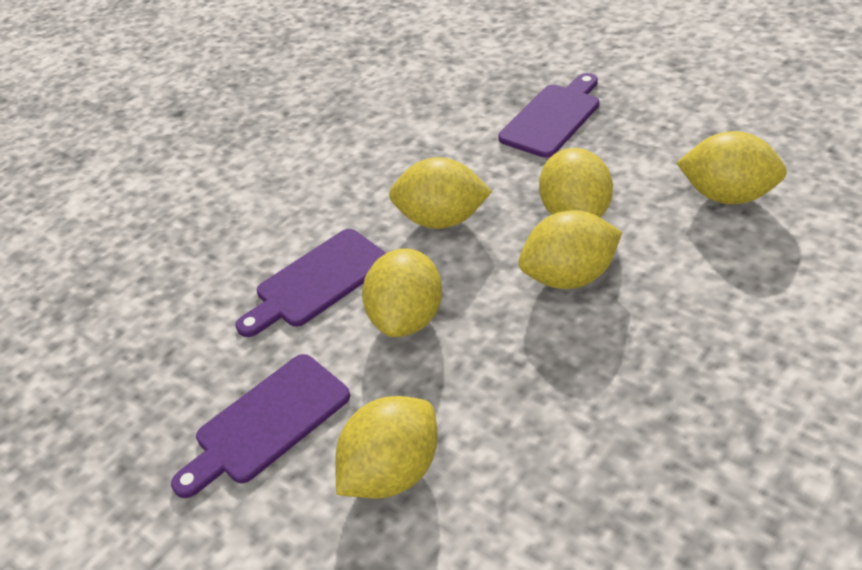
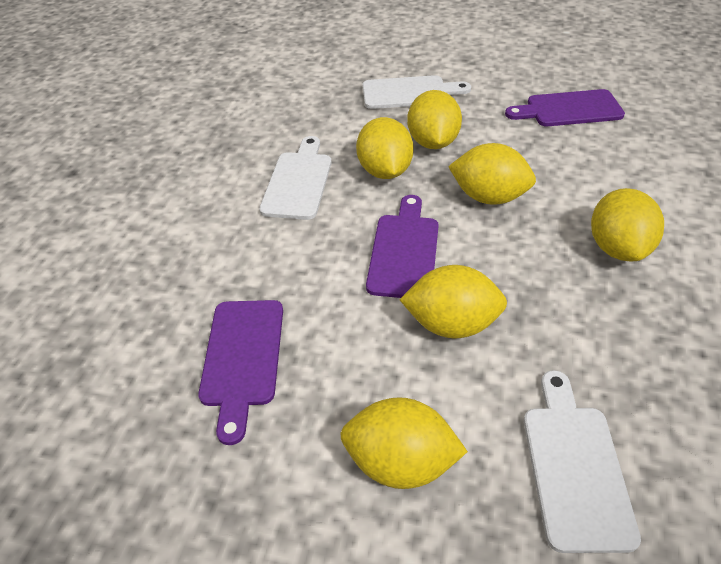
white cutting board: none = 0 -> [259,136,332,220] [363,75,471,109] [524,370,641,553] = 3

